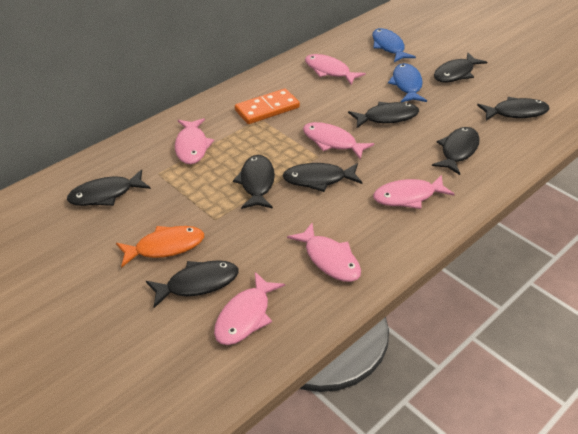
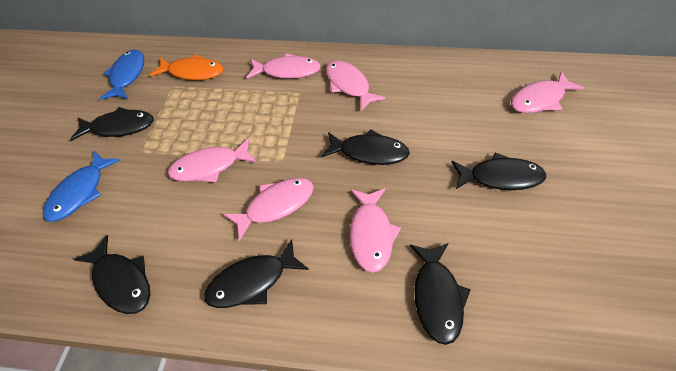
black fish: [67,169,151,206] [146,260,239,308] [233,155,275,209] [283,163,362,192] [348,102,419,128] [432,127,480,175] [434,53,487,82] [477,97,549,121] = 8 -> [70,107,154,141] [73,235,150,314] [204,239,309,308] [321,129,410,165] [410,243,471,345] [452,153,546,190] = 6
orange domino: [235,89,300,124] = 1 -> none = 0

